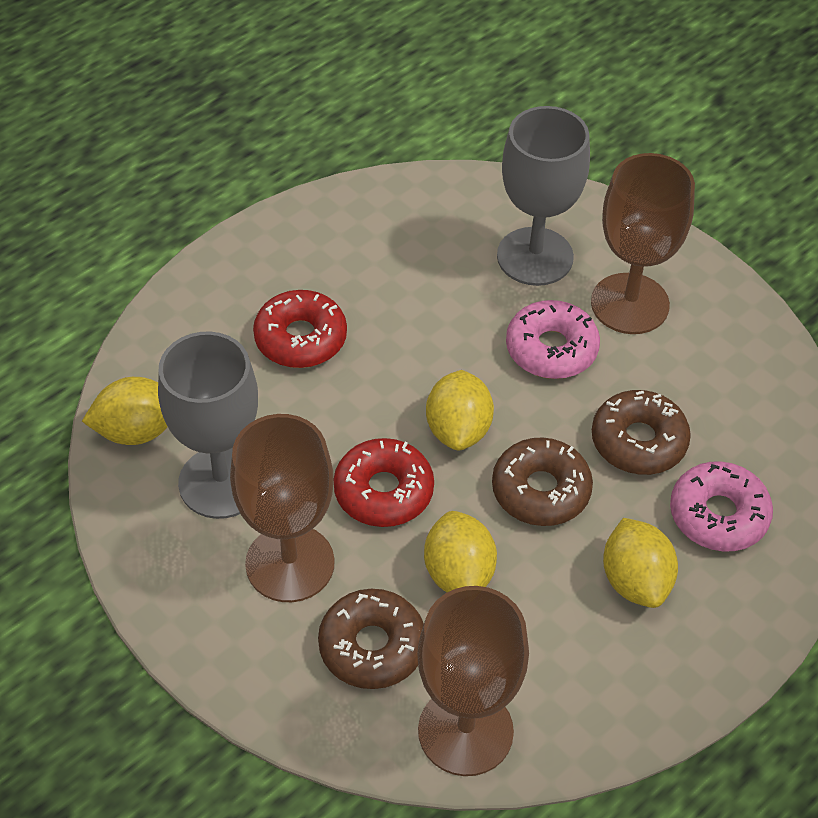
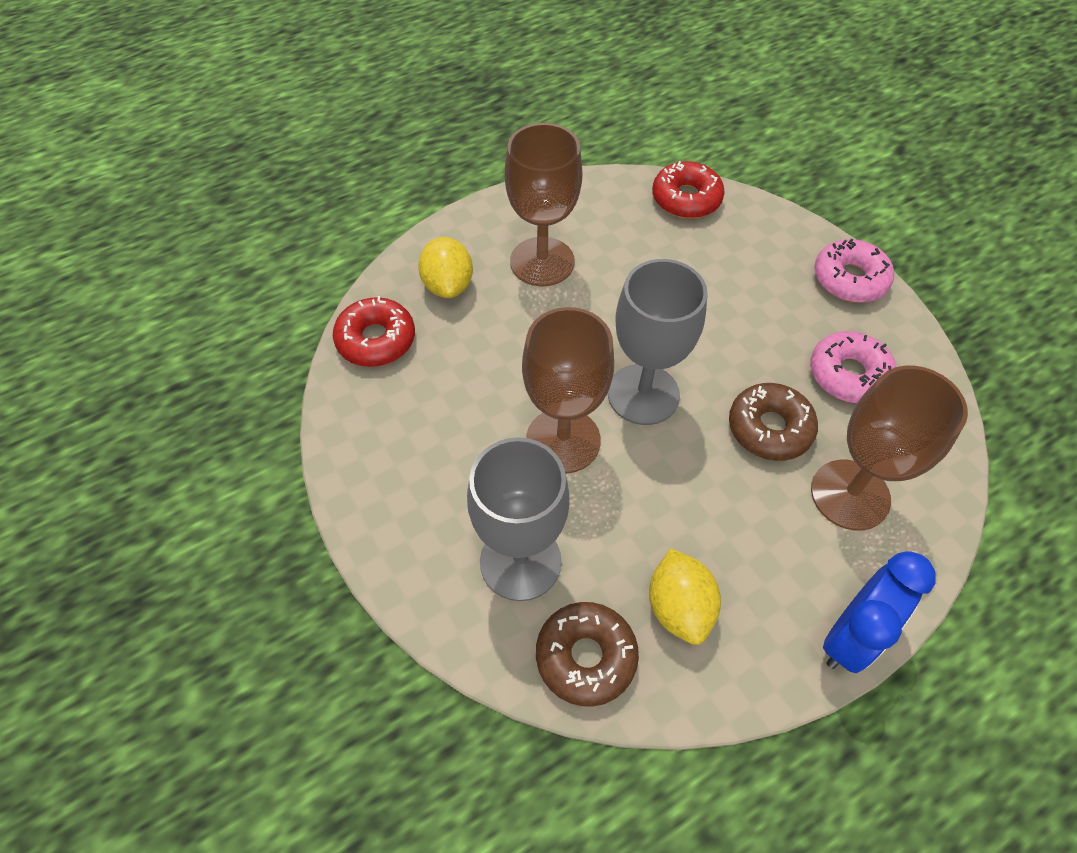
blue clock: none = 0 -> [823,551,935,673] = 1
brown donut: [318,589,424,689] [492,437,593,526] [592,390,691,475] = 3 -> [536,602,639,707] [729,383,818,461] = 2
yellow lemon: [82,377,168,445] [424,511,497,592] [426,370,494,450] [603,518,678,608] = 4 -> [418,237,473,298] [649,548,721,645] = 2

